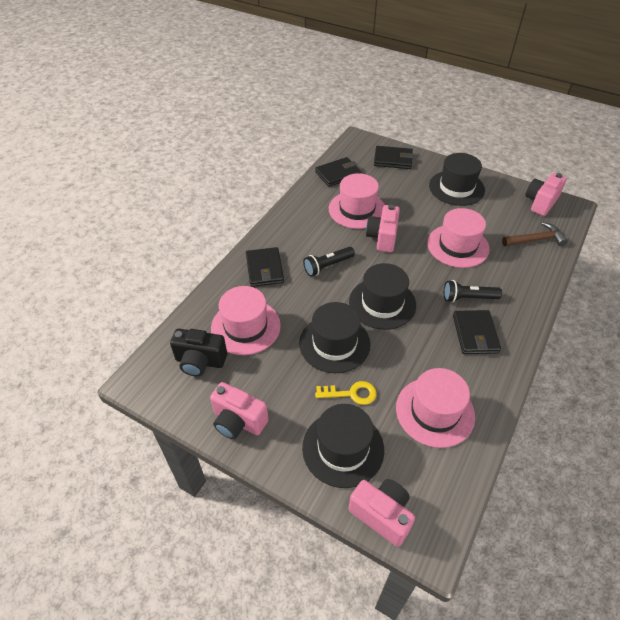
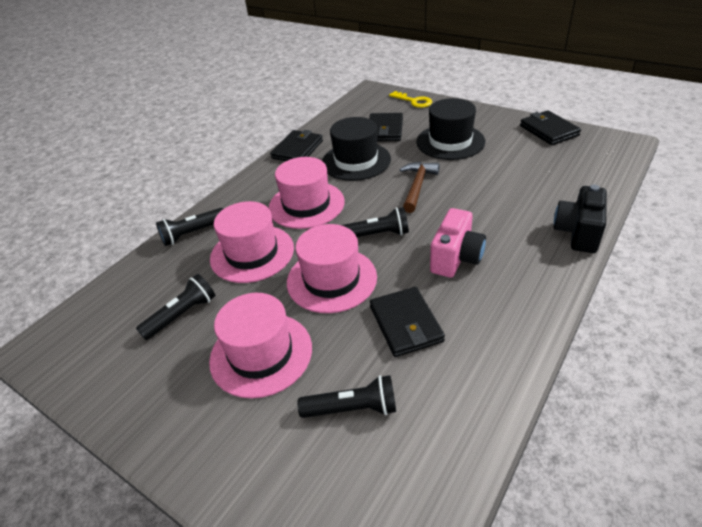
black flashlight: [303,247,355,277] [444,280,502,303] = 2 -> [136,274,215,340] [156,208,223,246] [297,375,396,418] [342,207,409,237] = 4
black hat: [299,302,371,373] [302,404,384,488] [349,263,416,330] [429,153,485,206] = 4 -> [322,117,391,181] [416,98,485,160] = 2
pink camera: [210,382,269,439] [348,479,415,547] [366,204,400,252] [525,173,567,216] = 4 -> [430,208,486,278] = 1

